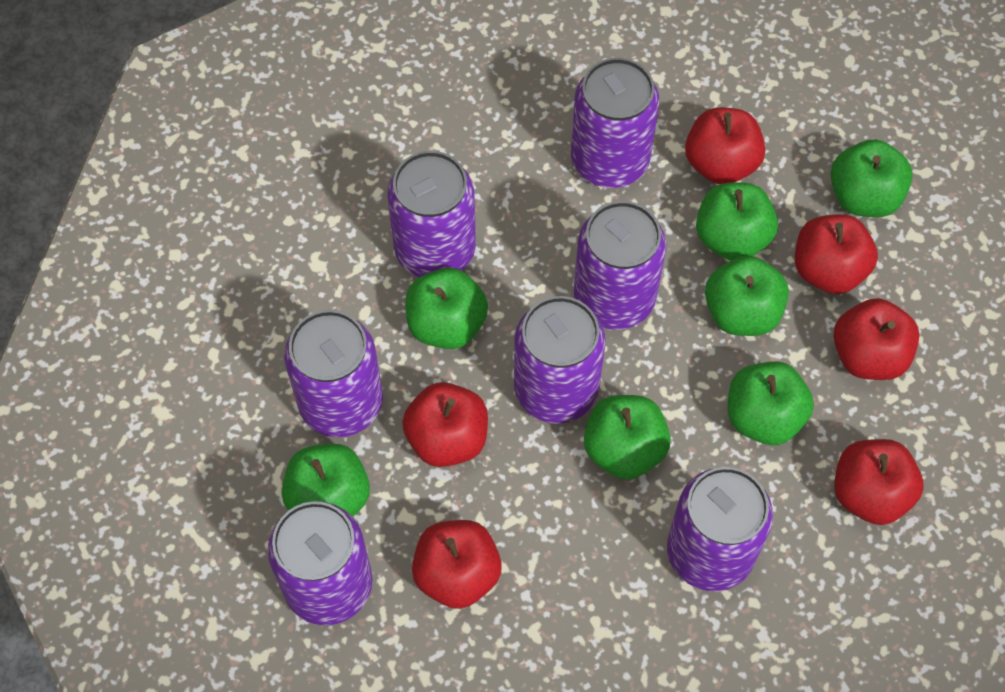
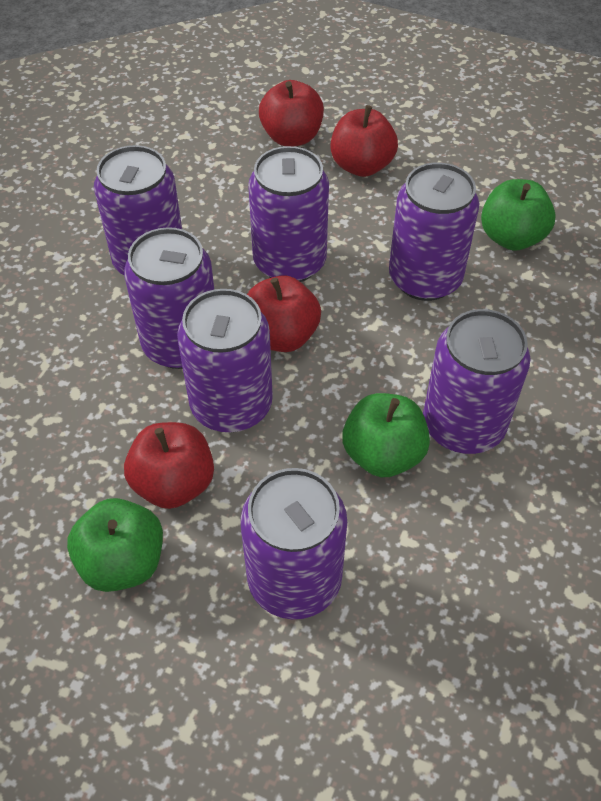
green apple: [282,444,370,516] [405,268,488,349] [584,395,671,479] [696,183,778,260] [705,255,789,336] [728,361,814,445] [830,139,913,217] = 7 -> [67,498,163,592] [342,393,430,477] [481,179,556,251] = 3
red apple: [402,382,488,467] [412,520,502,609] [685,107,765,184] [795,214,878,294] [833,298,920,380] [834,439,924,525] = 6 -> [124,422,214,509] [247,275,321,352] [259,80,324,146] [330,105,398,177] = 4

